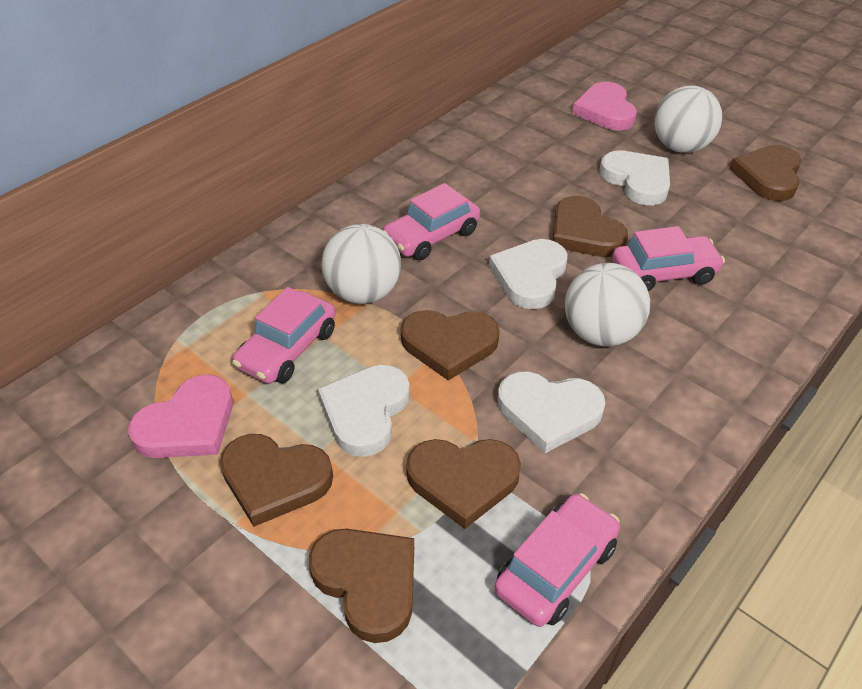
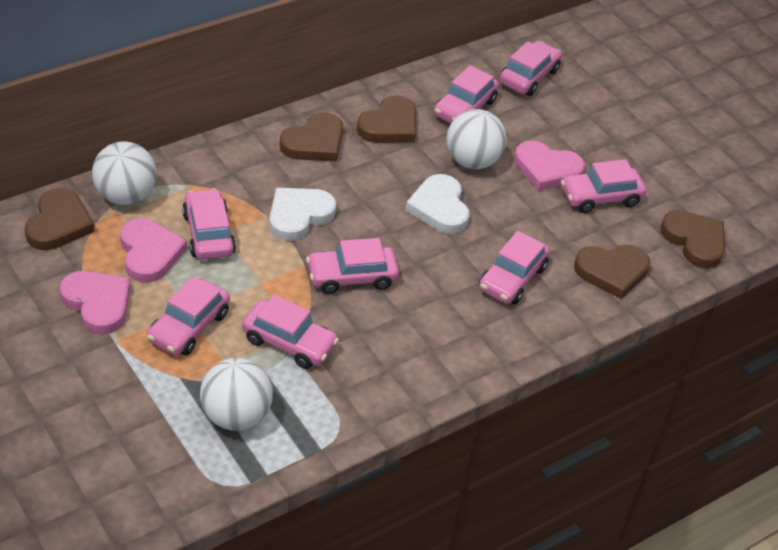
brown heart: [220,434,333,527] [309,529,414,643] [401,310,500,381] [406,439,521,529] [553,196,628,257] [730,145,802,201] = 6 -> [25,188,94,250] [280,113,343,161] [357,95,416,143] [574,245,650,299] [660,210,725,269] = 5
pink car: [232,287,336,384] [383,183,480,260] [494,493,620,627] [612,226,725,291] = 4 -> [147,276,230,356] [182,188,236,259] [242,295,339,369] [306,238,399,294] [434,65,499,123] [479,231,550,305] [499,41,562,96] [561,159,646,213] = 8
pink heart: [128,374,233,458] [572,82,637,131] = 2 -> [60,271,131,334] [120,218,187,283] [514,141,585,191] = 3
white heart: [318,365,410,457] [489,239,567,309] [497,371,606,453] [599,150,670,205] = 4 -> [269,188,336,241] [405,174,469,234] = 2

